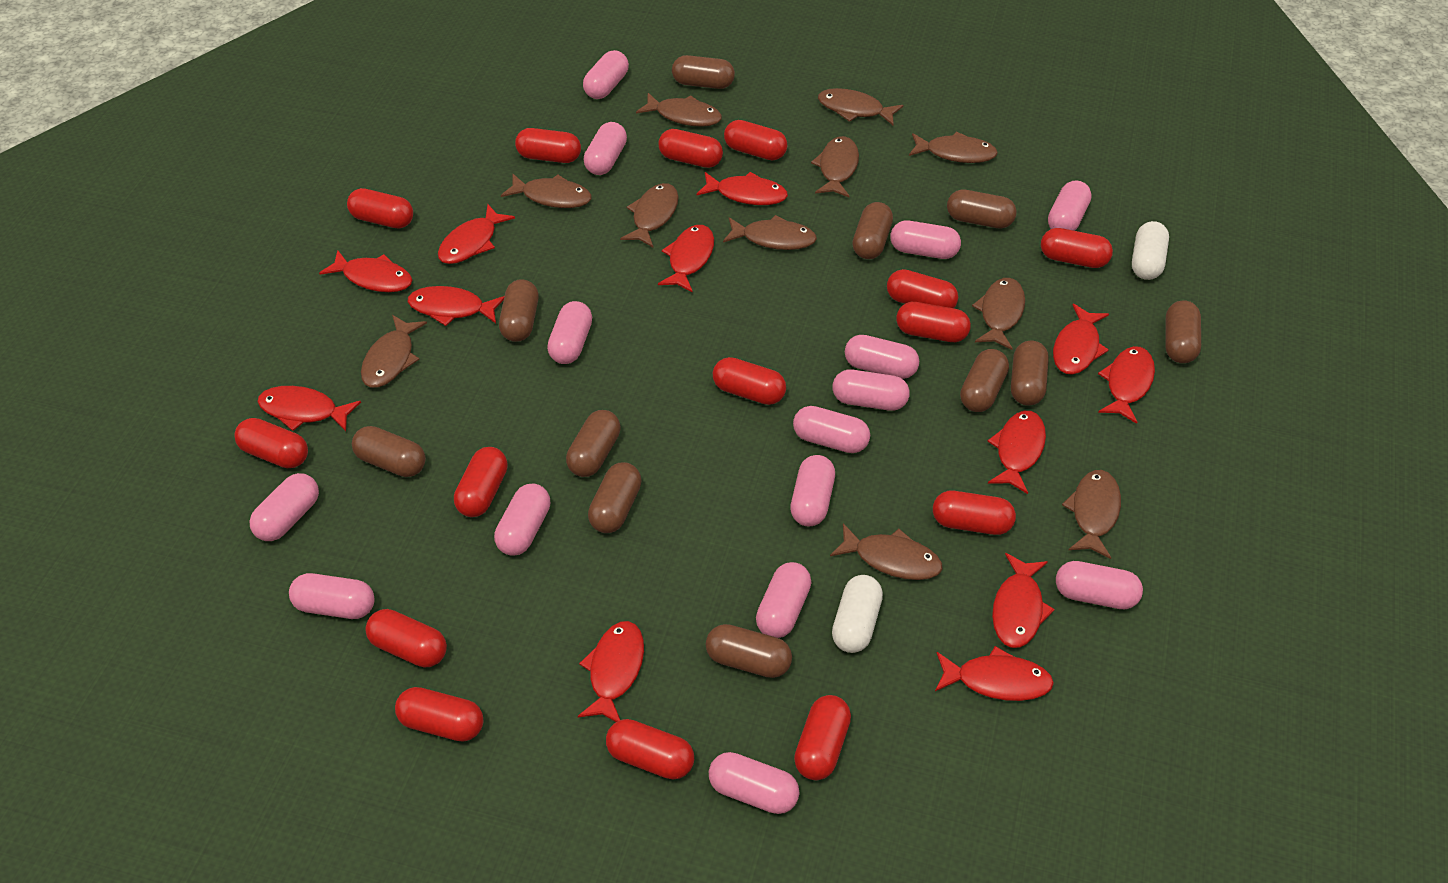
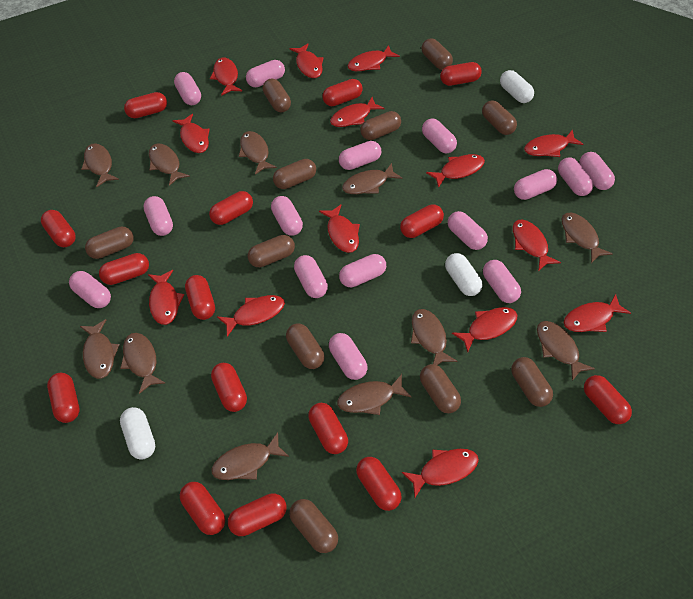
red fish: [257,386,361,431] [319,250,412,292] [408,286,504,326] [438,204,515,264] [578,621,644,722] [658,225,714,293] [697,172,788,205] [935,646,1054,701] [987,411,1046,494] [992,553,1055,648] [1053,304,1109,375] [1098,346,1155,424] = 12 -> [148,270,184,325] [173,114,210,153] [210,58,242,96] [217,295,285,337] [289,43,323,78] [319,205,360,253] [330,97,385,127] [348,45,400,71] [402,449,479,497] [426,154,485,188] [452,307,518,352] [513,219,561,271] [524,129,583,157] [564,294,631,332] = 14
white capsule: [832,575,883,653] [1132,221,1169,280] = 2 -> [120,407,155,460] [445,253,482,296] [500,70,534,103] = 3

